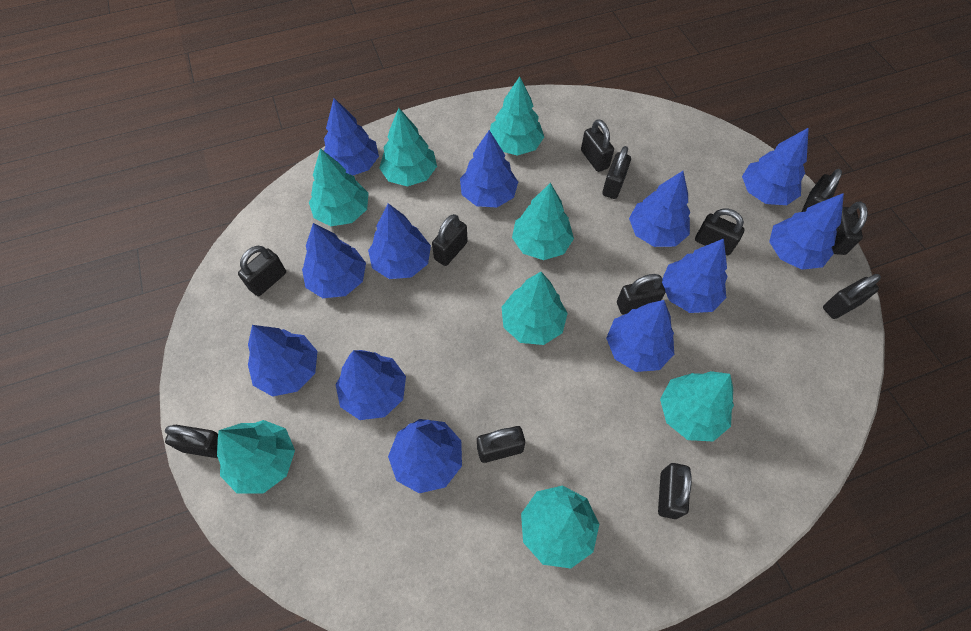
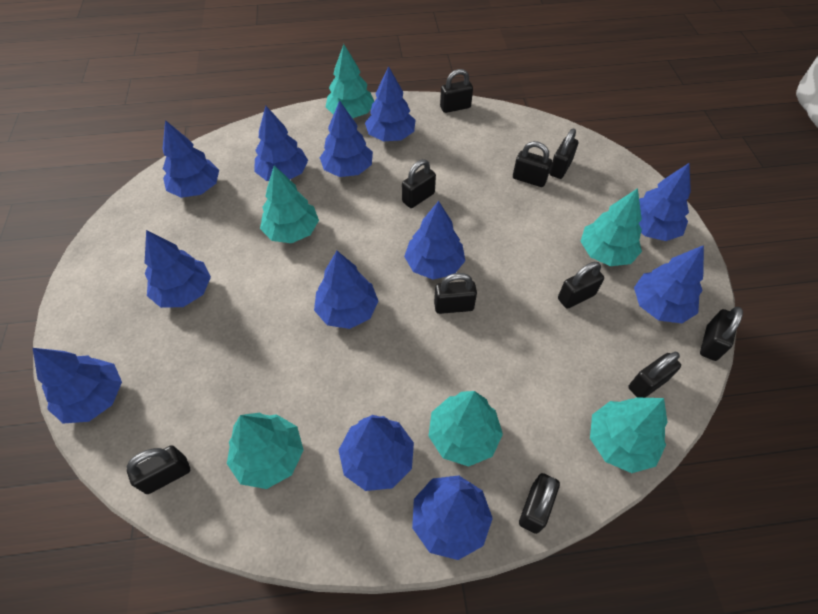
black padlock: [165,425,218,458] [238,246,286,296] [432,214,468,266] [477,426,525,463] [581,119,614,172] [602,146,631,199] [617,274,665,314] [658,463,692,519] [695,209,745,255] [802,169,842,212] [823,274,881,319] [832,202,868,255] = 12 -> [127,445,190,494] [402,159,436,208] [434,273,477,314] [440,69,473,113] [513,141,552,187] [519,473,560,534] [549,128,578,179] [558,262,604,309] [628,352,681,398] [700,307,743,361] = 10
turquoise tree: [217,420,295,494] [309,148,369,226] [379,108,437,187] [490,77,544,156] [502,272,568,345] [512,183,574,260] [521,486,599,569] [660,371,734,442] = 8 -> [227,412,304,489] [260,165,319,243] [326,44,374,118] [428,391,503,467] [580,188,642,266] [590,397,667,473] = 6

